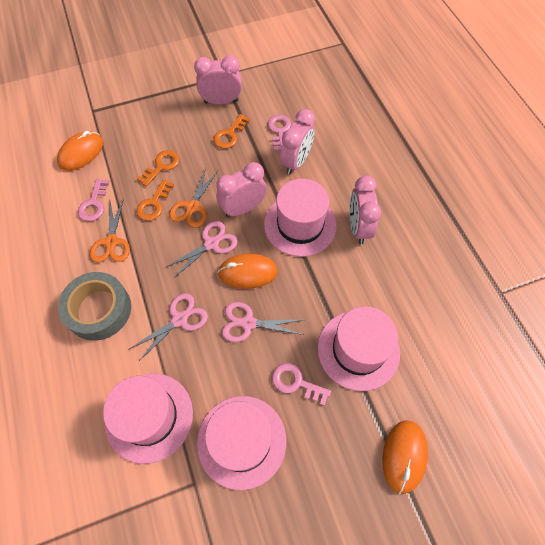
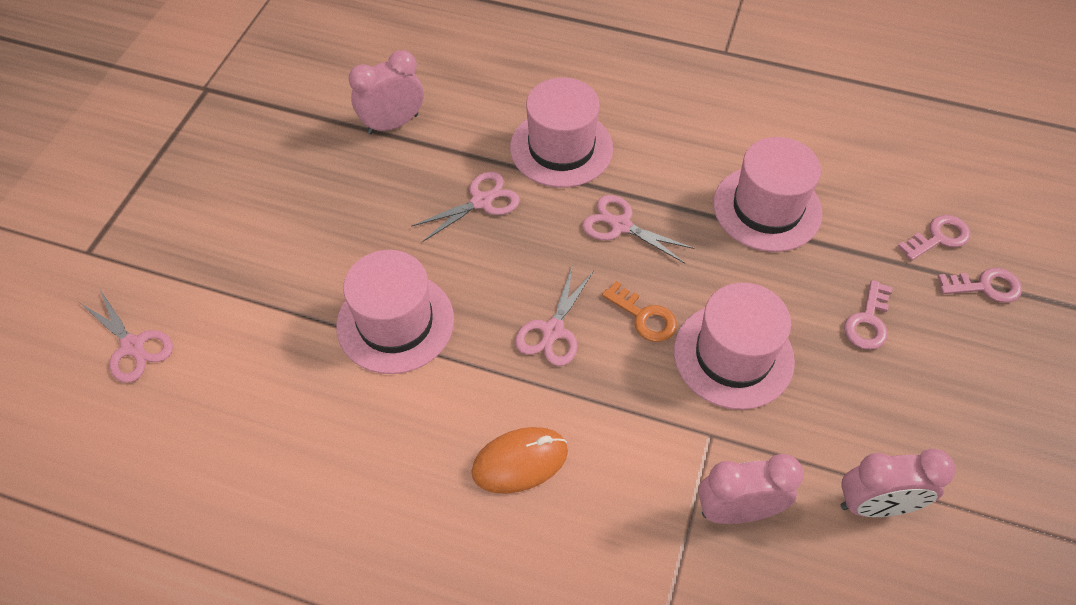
grey tape: [58,272,131,341] = 1 -> none = 0
orange key: [136,179,174,221] [137,150,179,186] [213,114,250,149] = 3 -> [602,281,677,342] = 1
orange mouse: [57,131,103,171] [218,253,278,289] [382,420,428,494] = 3 -> [471,427,568,494] = 1
orange scissors: [90,198,130,262] [169,167,218,228] = 2 -> none = 0
pink clock: [194,55,242,105] [216,162,267,218] [280,109,315,175] [349,176,381,244] = 4 -> [349,50,424,134] [698,454,804,524] [841,449,956,517] = 3
pink scissors: [129,293,208,362] [164,221,238,279] [222,302,303,342] = 3 -> [80,288,173,383] [411,171,520,242] [515,265,594,366] [582,195,695,263] = 4

